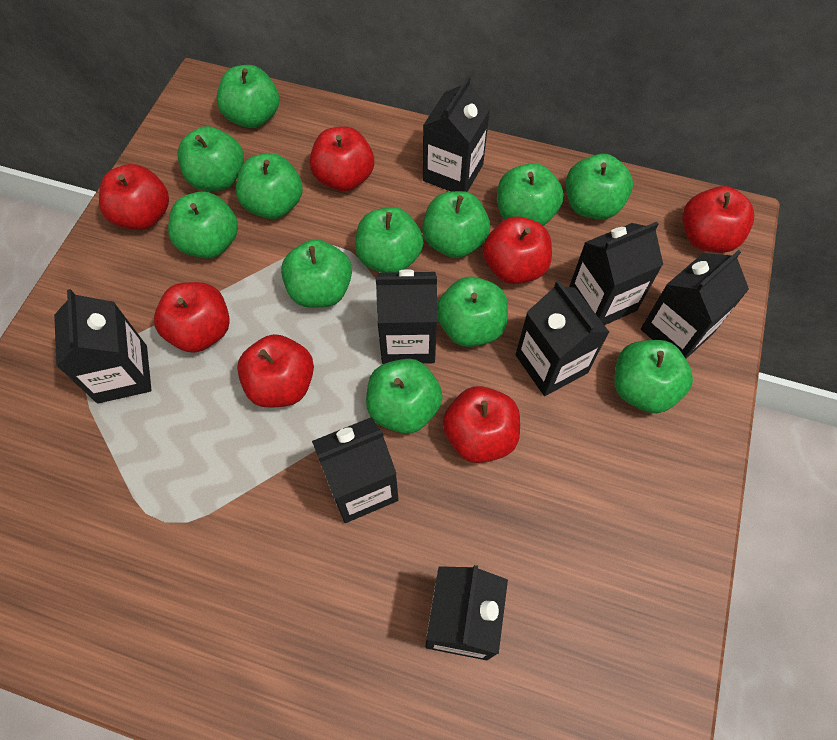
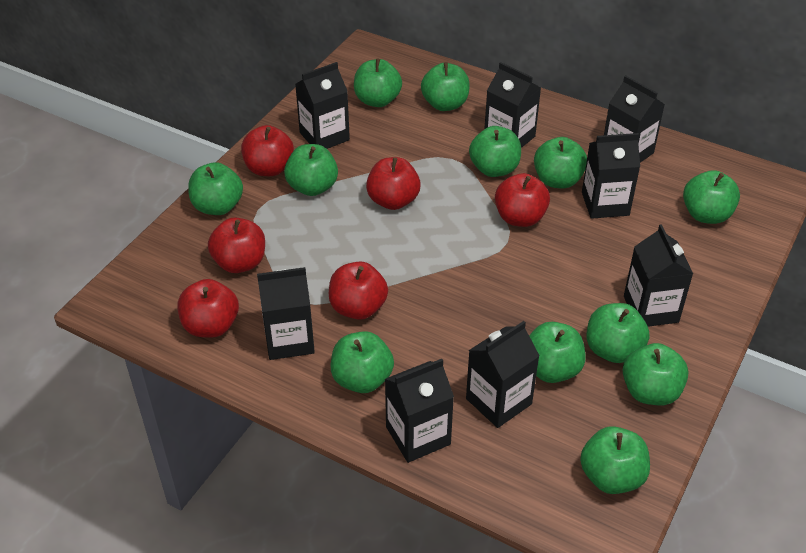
red apple: [99,164,169,230] [154,282,230,353] [237,334,314,408] [310,127,374,191] [443,386,520,463] [483,216,552,284] [682,186,754,253] = 7 -> [178,279,239,338] [208,217,265,273] [241,125,294,176] [329,261,388,320] [366,157,421,210] [495,173,550,227] = 6

